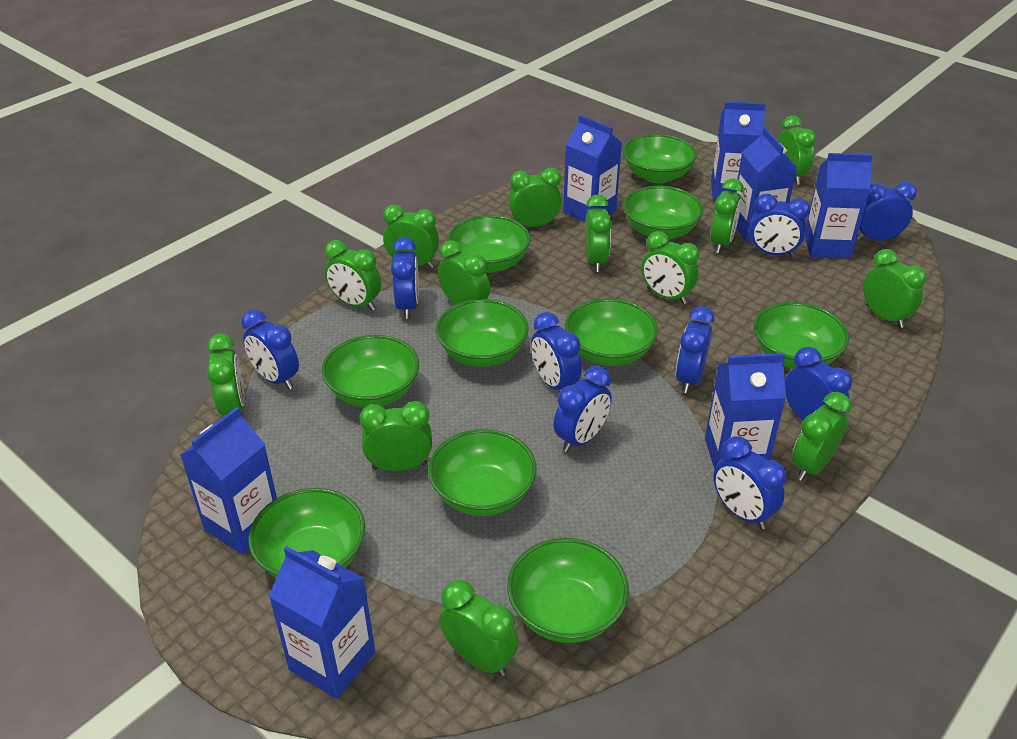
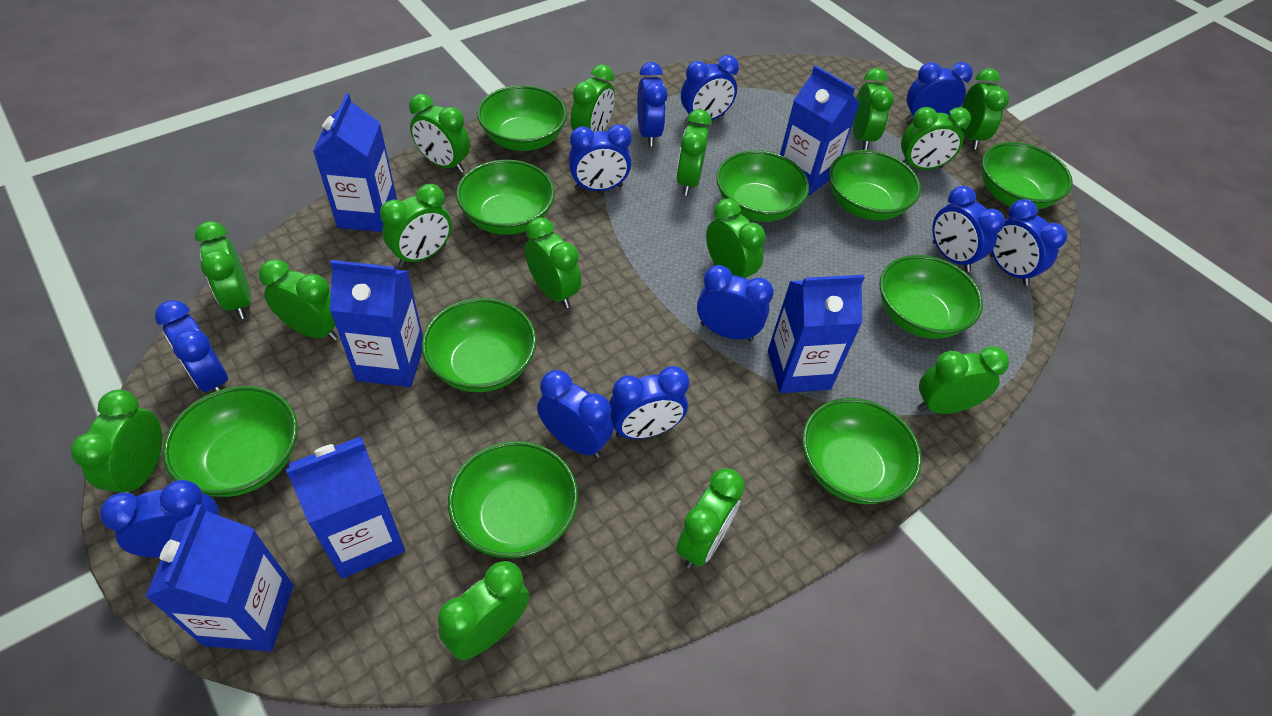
blue carton: [181,407,277,554] [269,546,375,699] [563,115,622,222] [705,353,786,469] [711,102,766,200] [735,128,797,241] [805,153,873,258] = 7 -> [145,504,294,652] [286,437,405,579] [313,93,397,232] [330,260,423,387] [768,275,865,393] [780,65,860,195] = 6
blue clock: [241,309,299,389] [391,237,419,319] [531,312,582,390] [554,366,612,452] [676,306,715,393] [713,436,787,529] [749,194,810,257] [785,347,852,421] [857,182,917,241] = 9 -> [100,480,219,558] [155,300,228,392] [537,370,614,458] [569,124,632,191] [609,366,689,439] [637,62,668,147] [681,55,739,123] [697,265,774,341] [905,62,973,122] [932,186,1005,272] [990,199,1067,286] = 11
green clock: [207,334,245,415] [325,240,381,311] [359,401,432,471] [383,204,439,269] [438,240,490,305] [439,580,519,676] [508,168,562,227] [585,194,612,272] [642,231,699,304] [710,179,744,253] [777,116,816,185] [792,392,852,481] [863,249,927,328] = 13 -> [71,390,162,493] [195,221,251,319] [259,259,338,341] [380,184,452,267] [409,94,470,173] [438,561,530,660] [525,217,581,308] [571,64,615,132] [676,109,711,196] [676,468,745,569] [706,199,766,278] [853,68,894,150] [901,107,971,170] [917,346,1009,414] [961,68,1009,149] = 15

